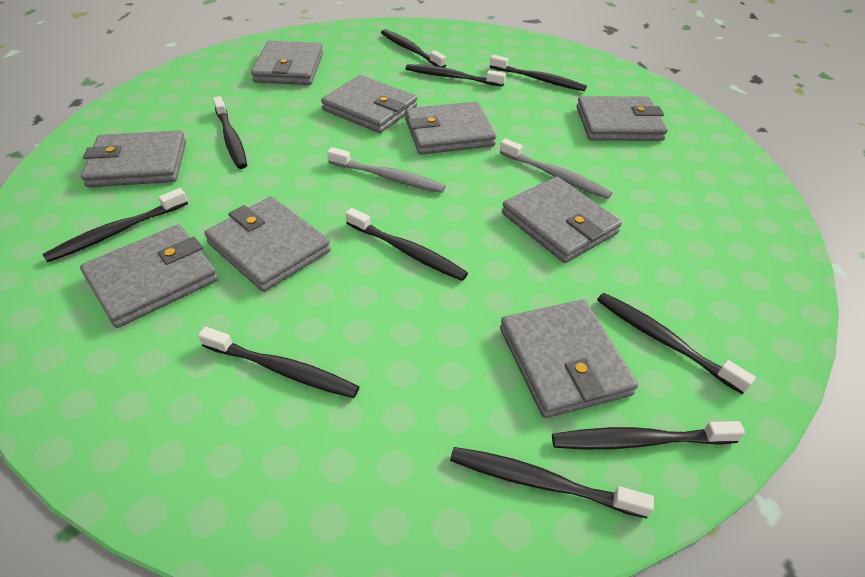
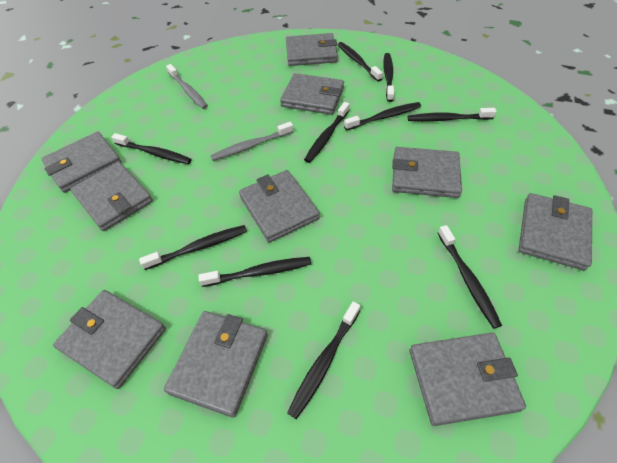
grey wallet: [80,224,218,328] [81,130,186,187] [204,197,331,292] [251,41,323,85] [321,75,417,133] [405,102,496,155] [500,300,638,418] [502,176,622,263] [576,96,668,141] = 9 -> [41,132,122,193] [53,290,166,389] [71,162,153,231] [164,311,268,418] [239,170,320,242] [280,73,344,115] [286,33,338,66] [392,147,462,198] [409,332,526,426] [519,193,592,271] = 10

